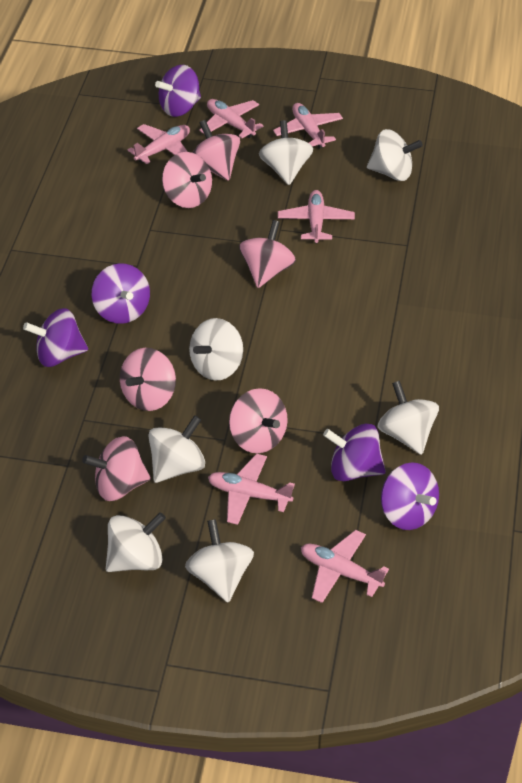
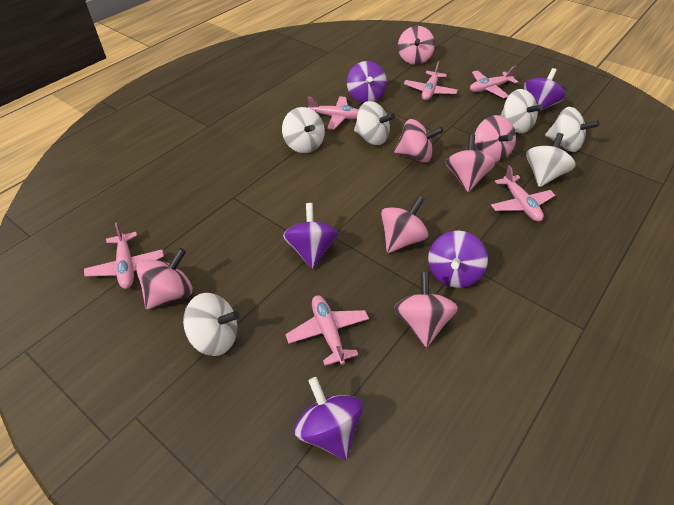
pink spinning top: [82,436,151,501] [120,348,176,411] [162,152,212,208] [192,120,240,181] [229,388,288,453] [239,220,296,288] = 6 -> [136,248,193,310] [381,196,429,253] [394,119,443,163] [394,272,458,347] [398,26,435,65] [446,135,495,192] [475,115,516,162] = 7
white spinning top: [106,512,166,572] [148,415,205,483] [185,519,254,602] [189,318,243,381] [259,120,313,185] [367,129,423,181] [378,381,439,455] = 7 -> [183,293,240,356] [282,107,325,153] [354,101,395,145] [501,89,543,133] [526,133,576,187] [545,107,600,152] = 6

